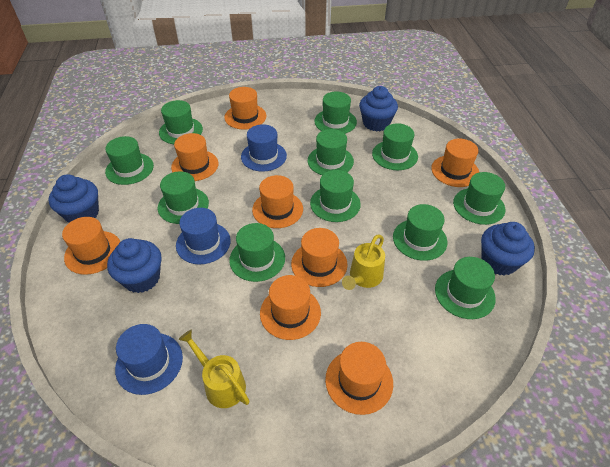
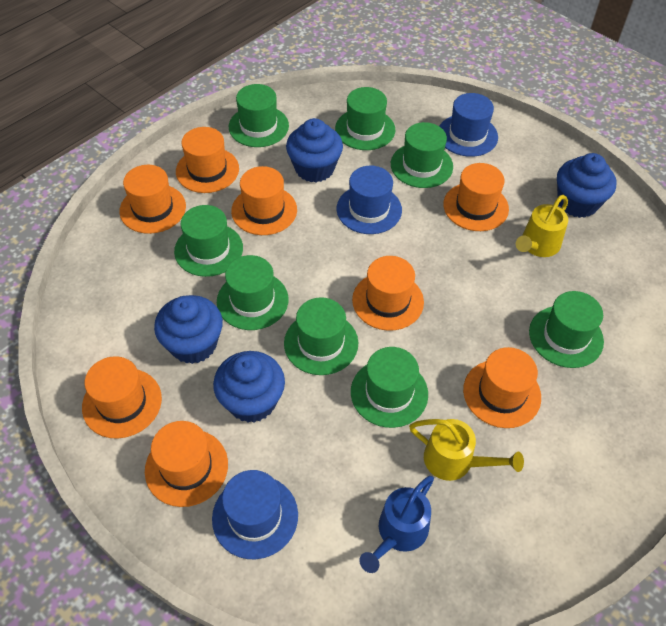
blue watering can: none = 0 -> [359,476,434,573] = 1
green hat: [105,136,154,185] [157,171,209,224] [159,100,203,144] [229,223,285,282] [308,129,354,175] [310,170,361,222] [314,92,357,134] [372,123,418,170] [393,204,447,261] [435,257,496,319] [453,172,505,225] = 11 -> [174,205,243,277] [217,255,289,330] [229,84,289,147] [284,297,358,375] [335,87,395,150] [351,347,428,428] [391,122,453,188] [529,291,604,368] = 8

